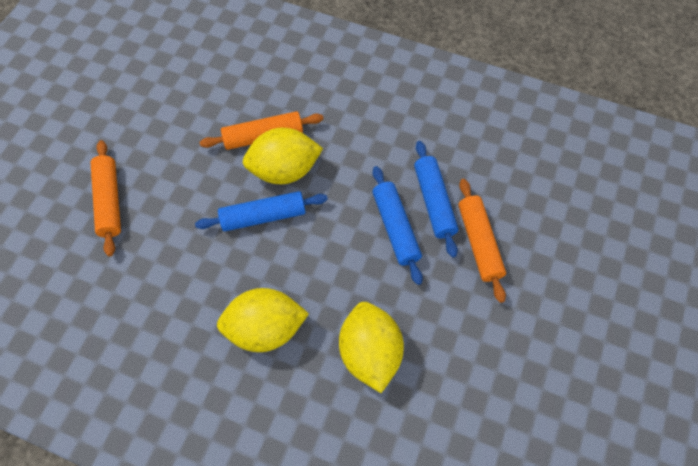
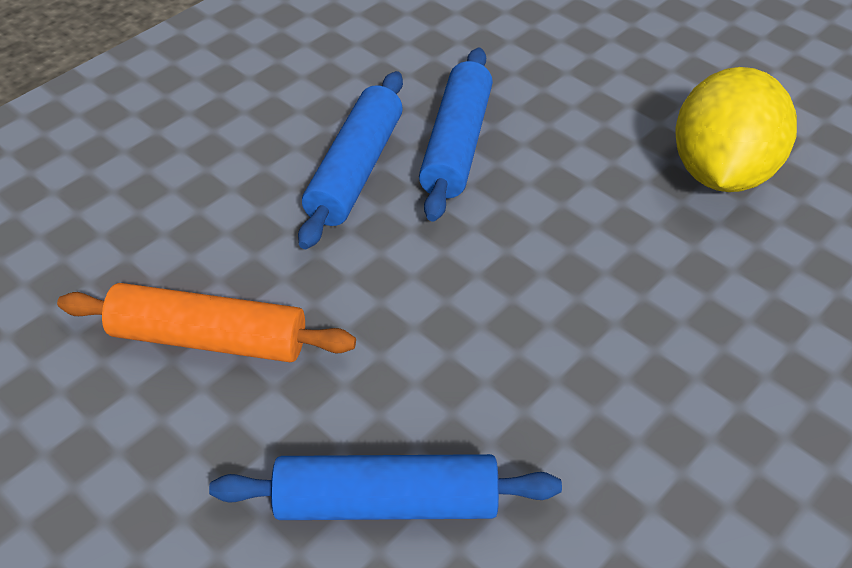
orange rolling pin: [91,140,121,256] [200,111,324,150] [458,179,506,303] = 3 -> [57,283,356,362] = 1
yellow lemon: [217,288,309,352] [243,128,323,184] [339,302,404,393] = 3 -> [675,67,797,192] = 1

